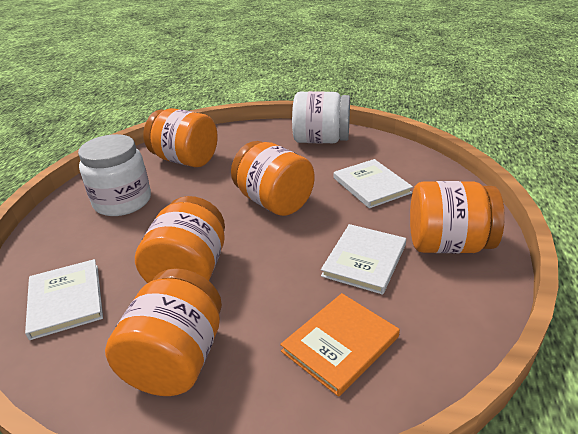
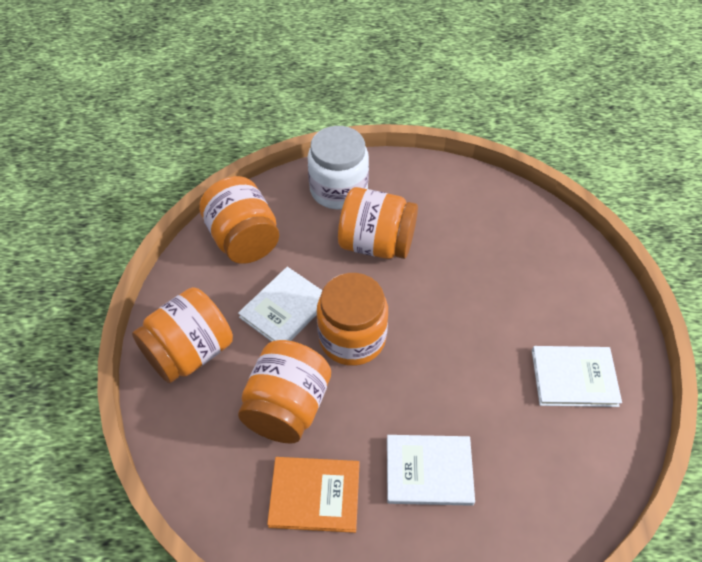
white jar: [78,134,151,216] [292,91,350,144] = 2 -> [308,126,369,209] = 1

